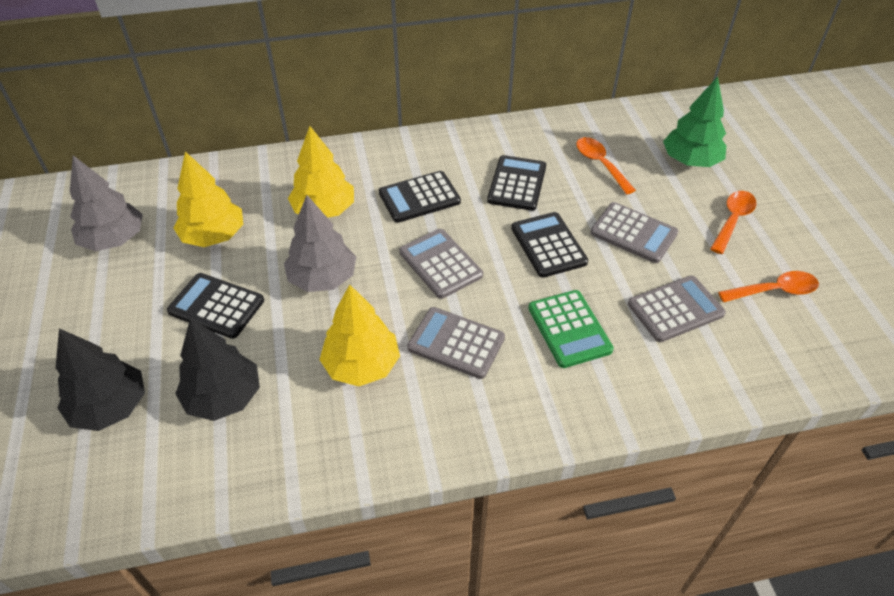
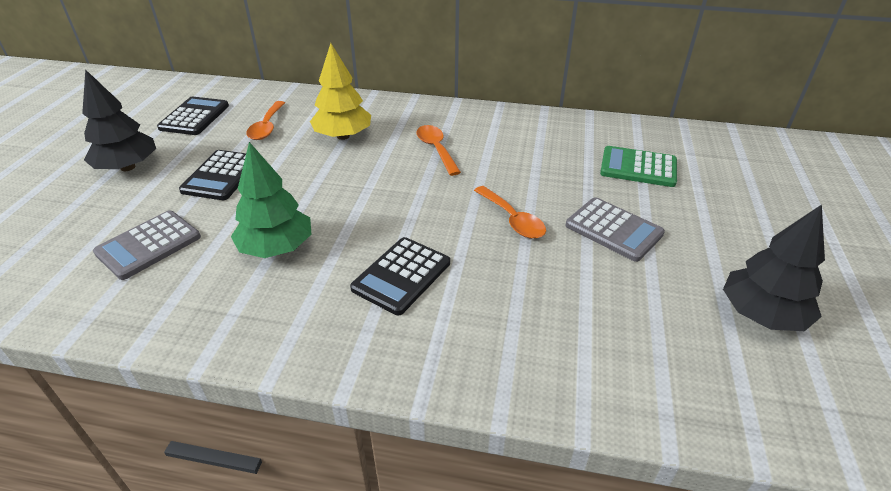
black calculator: [167,273,264,339] [379,171,461,223] [487,155,546,211] [511,212,588,278] = 4 -> [157,97,229,135] [179,150,246,200] [350,237,450,315] = 3
grey calculator: [399,229,483,299] [407,307,505,379] [590,202,678,263] [628,276,726,342] = 4 -> [93,210,201,280] [566,197,665,262] = 2
grey tree: [70,155,143,251] [284,195,356,292] = 2 -> none = 0
yellow tree: [173,151,243,247] [288,126,354,218] [319,285,400,386] = 3 -> [310,43,371,140] = 1

